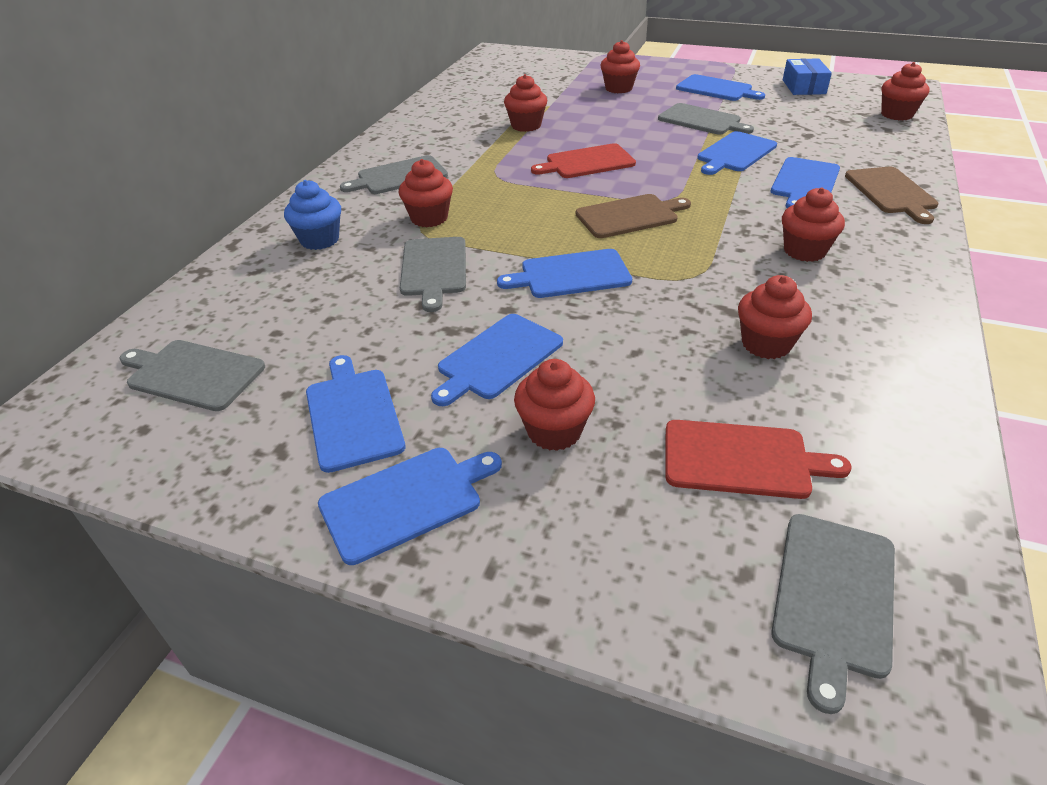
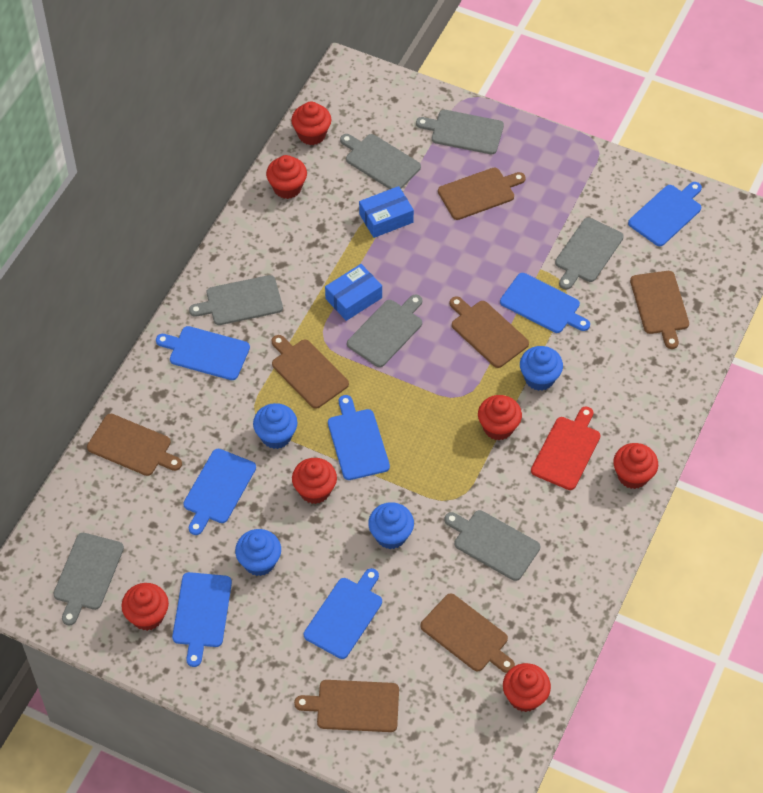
blue box: [783,58,832,95] = 1 -> [325,264,382,321] [359,186,414,238] = 2
blue cupcake: [284,180,341,250] = 1 -> [235,529,281,576] [253,403,298,449] [368,502,414,549] [520,346,563,391] = 4
brown cutting board: [576,194,691,238] [845,167,938,224] = 2 -> [87,414,182,476] [272,335,349,409] [294,680,399,732] [420,593,515,673] [438,168,526,220] [450,296,529,368] [630,271,689,349] = 7
grey cutting board: [119,340,265,411] [340,155,448,194] [400,237,466,312] [658,103,754,135] [771,514,895,714] = 5 -> [53,533,124,625] [189,275,283,325] [340,134,421,189] [347,295,422,367] [416,110,504,154] [444,510,540,581] [555,217,624,290] = 7
red cutting board: [531,143,636,178] [666,420,851,499] = 2 -> [531,407,601,490] = 1

